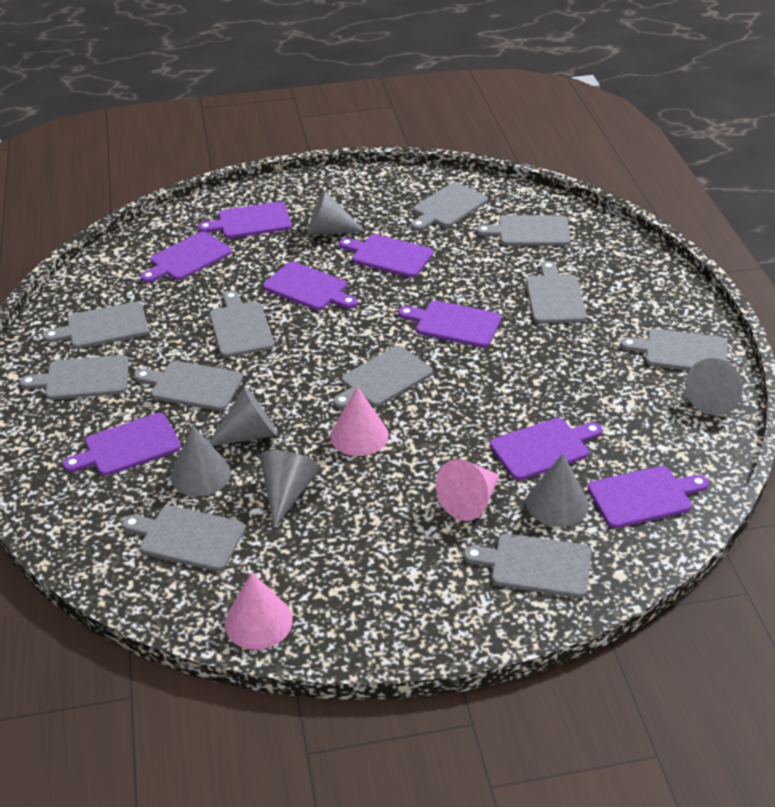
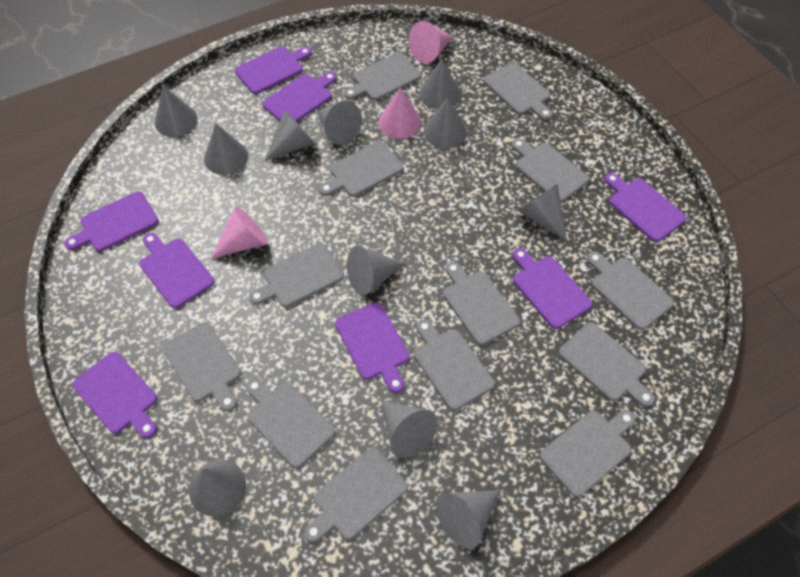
grey cone: [171,425,231,496] [209,387,277,446] [259,450,320,528] [307,190,366,235] [526,454,589,527] [685,358,743,415] = 6 -> [154,86,198,137] [189,460,246,516] [204,123,248,175] [264,111,316,161] [318,101,362,145] [347,246,406,296] [381,400,438,458] [419,59,461,109] [424,97,467,148] [436,490,501,549] [518,184,567,241] = 11
grey cutting board: [20,355,129,400] [43,302,149,349] [122,506,245,571] [134,361,243,411] [209,291,274,357] [333,346,433,409] [411,182,488,231] [464,534,592,598] [476,215,571,246] [526,261,587,324] [620,329,728,371] = 11 -> [162,322,241,411] [246,378,335,468] [249,243,344,308] [304,447,408,543] [319,141,403,197] [344,53,421,100] [414,319,495,411] [443,261,520,345] [483,62,552,120] [511,138,589,202] [540,410,635,497] [559,322,655,407] [587,251,674,330] = 13

